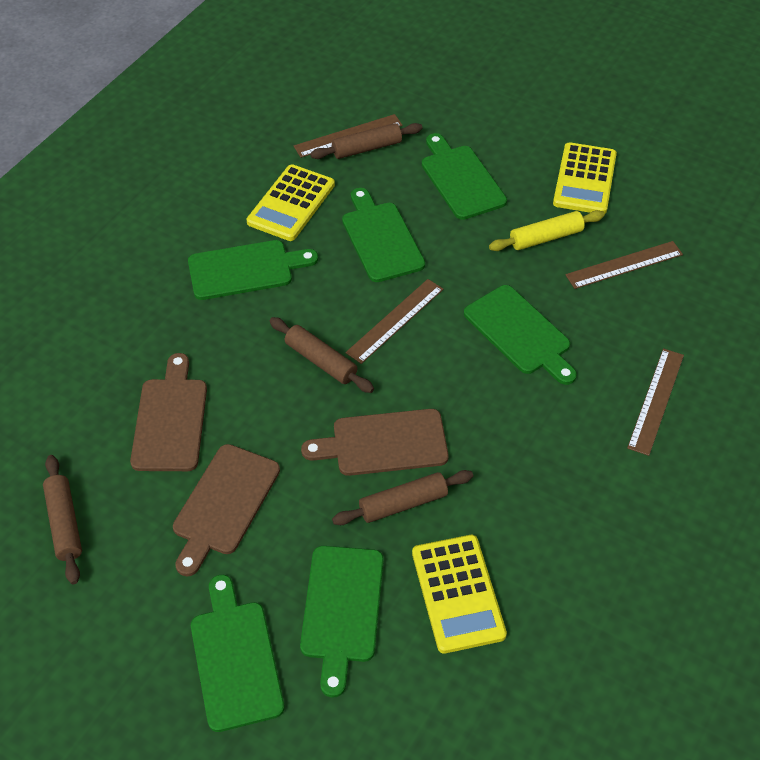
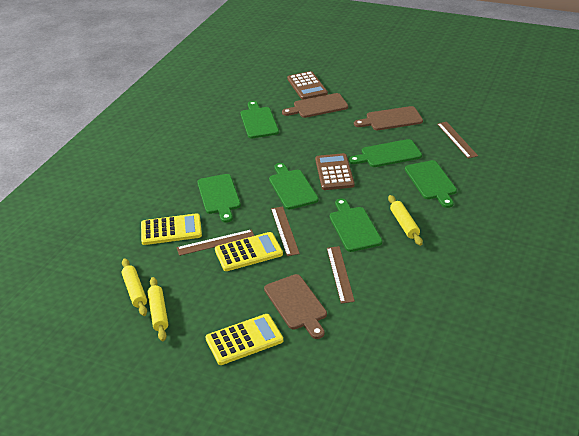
brown calculator: none = 0 -> [287,71,328,100] [315,153,355,190] = 2
brown rolling pin: [43,455,82,584] [269,317,374,393] [310,123,422,159] [332,470,473,525] = 4 -> none = 0
yellow rolling pin: [489,210,605,251] = 1 -> [122,259,147,316] [148,277,168,341] [388,195,423,246] = 3

